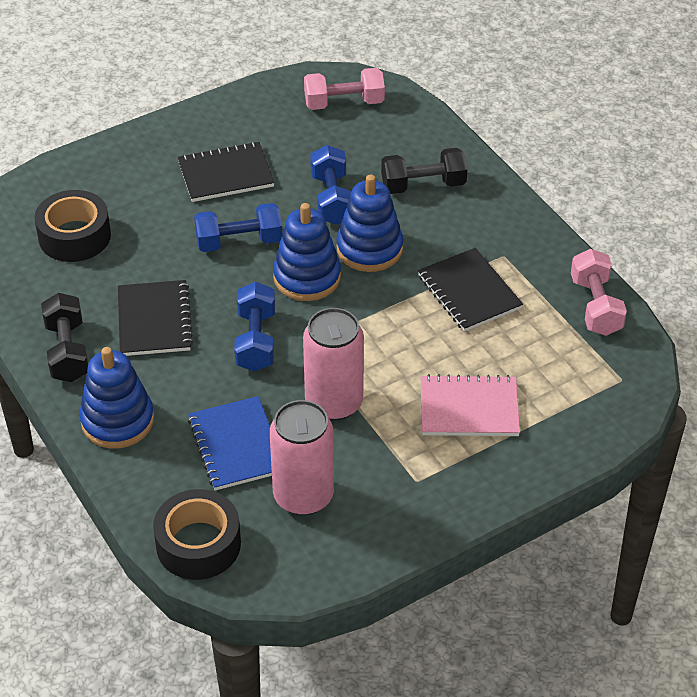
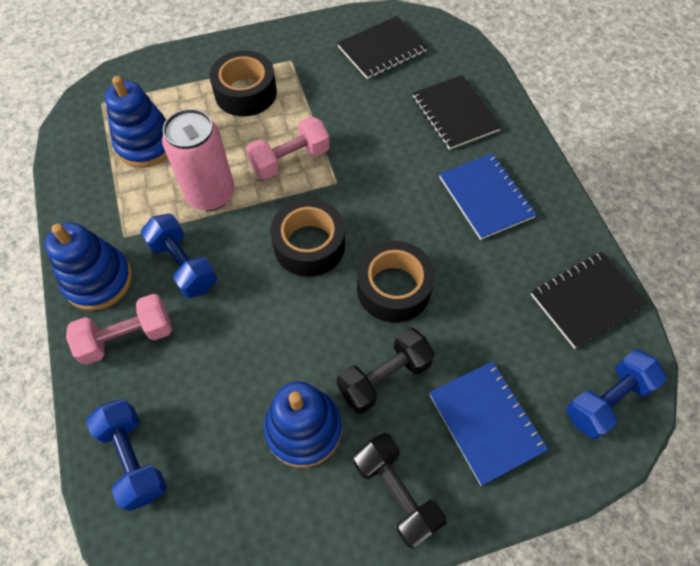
black tape: [34,190,111,262] [153,489,241,580] = 2 -> [210,50,277,116] [270,198,345,277] [357,241,435,322] = 3
blue notebook: [188,396,272,491] = 1 -> [429,361,549,486] [439,153,537,240] = 2
pink can: [270,400,334,515] [303,308,364,421] = 2 -> [162,109,235,211] = 1
pink notebook: [421,374,520,436] = 1 -> none = 0

